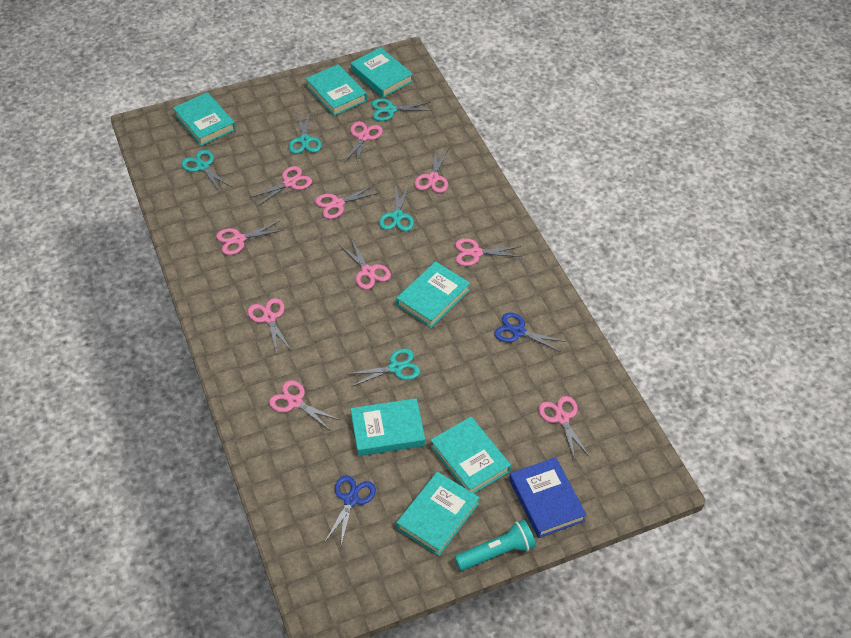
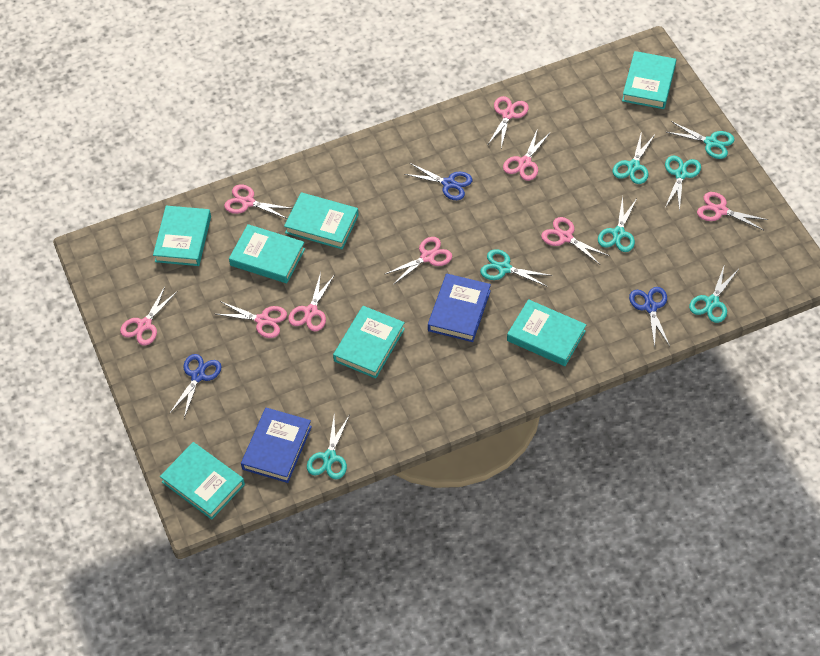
blue book: [509,457,587,538] = 1 -> [241,408,312,483] [428,274,491,342] = 2
blue scissors: [324,475,376,545] [494,313,567,352] = 2 -> [170,354,222,418] [404,163,472,200] [629,287,670,347] = 3
pink scissors: [216,221,284,255] [248,298,291,354] [249,166,312,206] [269,380,340,431] [315,185,380,219] [339,239,391,290] [344,122,383,166] [414,148,449,193] [455,238,522,266] [539,396,590,460] = 10 -> [120,287,178,345] [216,301,287,338] [224,185,293,219] [288,272,334,331] [385,237,452,285] [488,96,529,148] [503,128,551,181] [541,217,609,264] [697,192,768,230] = 9
turquoise flashlight: [455,520,536,571] = 1 -> none = 0
turquoise scissors: [181,150,231,192] [289,111,322,154] [348,349,420,387] [371,98,432,121] [379,184,414,231] = 5 -> [307,414,350,479] [480,249,553,287] [598,196,637,252] [613,131,655,184] [665,155,701,211] [667,121,735,159] [689,264,739,323] = 7

